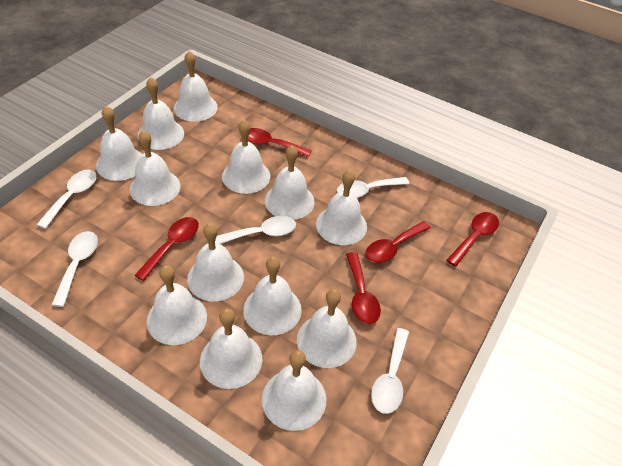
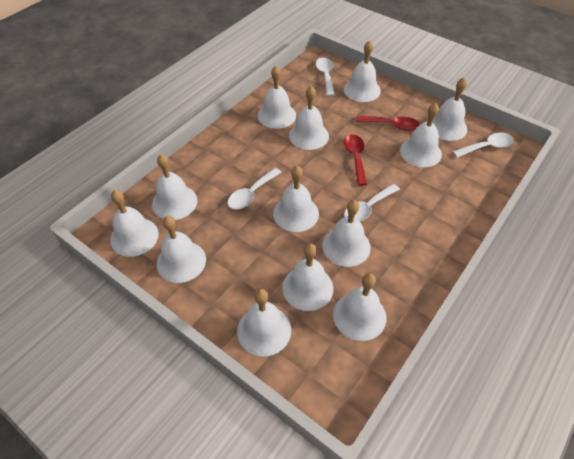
red spoon: [135,217,199,281] [248,128,312,157] [346,252,381,324] [365,221,431,263] [446,212,499,267] = 5 -> [344,134,367,186] [356,116,420,131] = 2
white spoon: [36,169,97,229] [51,231,98,307] [215,216,296,244] [337,177,409,198] [371,328,409,414] = 5 -> [228,168,282,209] [316,58,335,96] [344,184,400,221] [453,133,514,158] = 4

